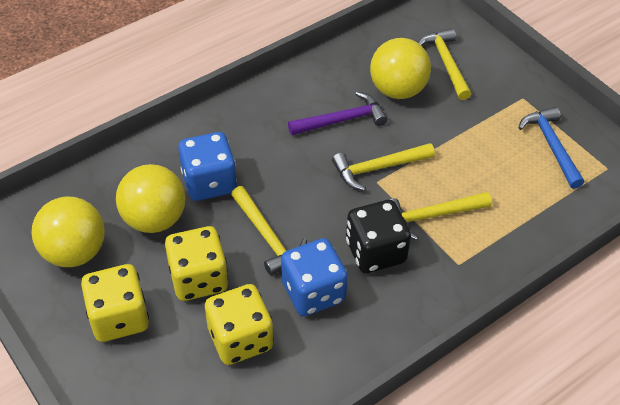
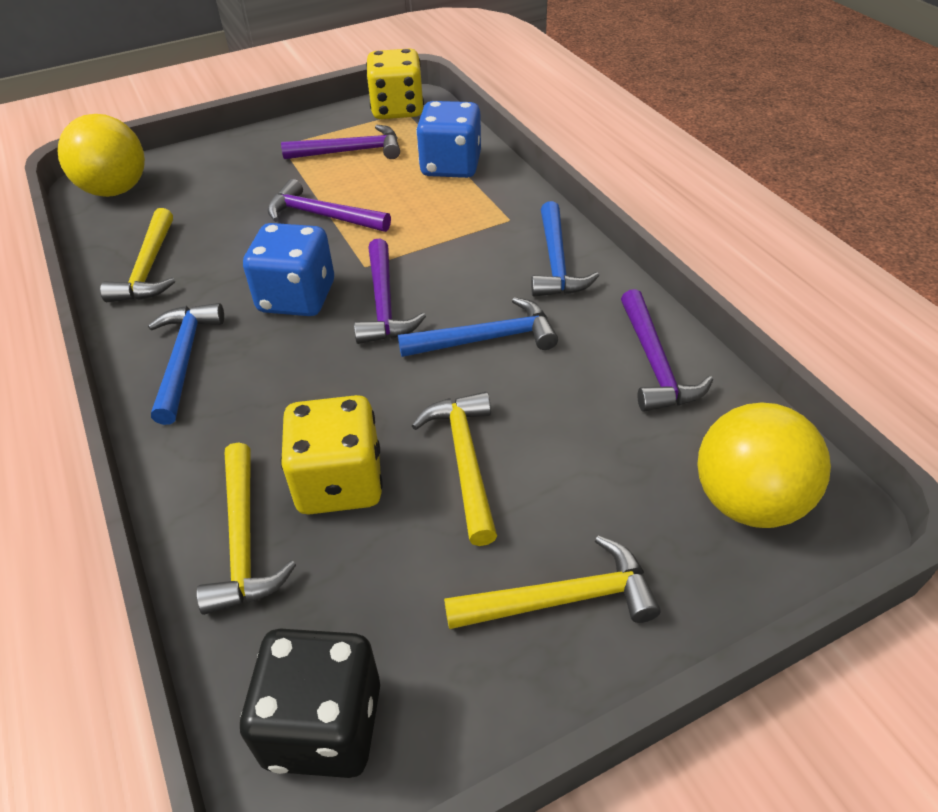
blue hammer: [518,107,584,189] = 1 -> [148,303,224,425] [398,297,558,357] [531,201,599,297] = 3
purple hammer: [288,92,388,135] = 1 -> [267,179,391,232] [281,125,400,159] [354,239,426,344] [621,289,713,412] = 4
yellow ball: [31,196,105,267] [116,164,185,233] [370,38,431,99] = 3 -> [57,114,145,197] [697,402,831,528] = 2
yellow dice: [81,264,149,342] [165,226,228,301] [205,284,273,365] = 3 -> [281,395,383,515] [366,49,424,119] = 2

